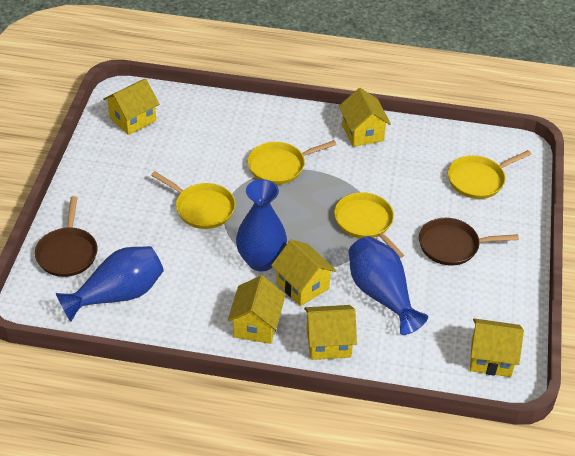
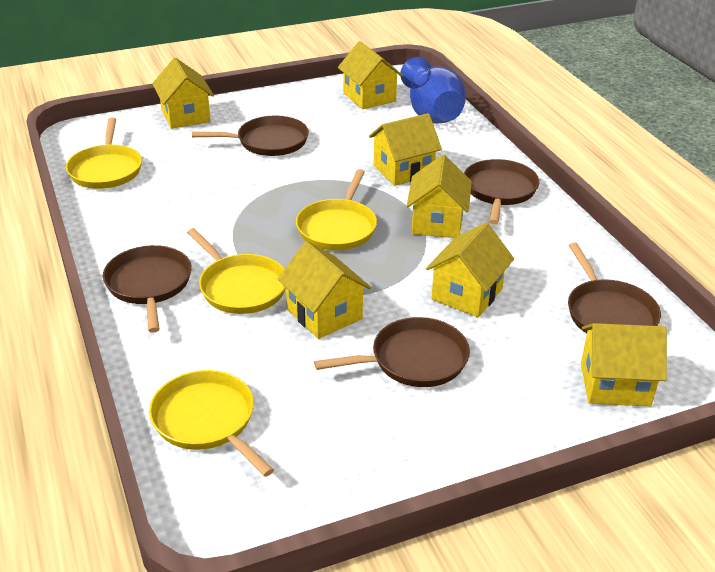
blue vase: [56,246,164,322] [236,179,287,271] [349,236,428,335] = 3 -> [400,57,466,124] = 1
brown pan: [35,196,98,277] [419,218,519,266] = 2 -> [103,245,192,333] [192,116,309,156] [314,317,470,387] [464,159,539,224] [568,243,661,333] = 5
yellow house: [103,78,159,135] [228,275,286,344] [271,240,336,306] [304,305,357,360] [339,88,391,147] [470,318,524,377] = 6 -> [152,58,214,129] [278,241,371,339] [338,41,403,109] [369,113,442,186] [407,155,472,238] [426,223,514,317] [581,323,667,406] = 7

